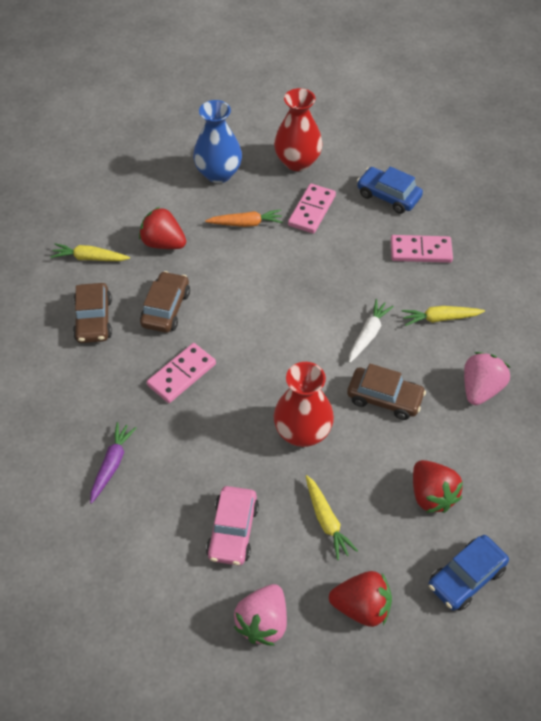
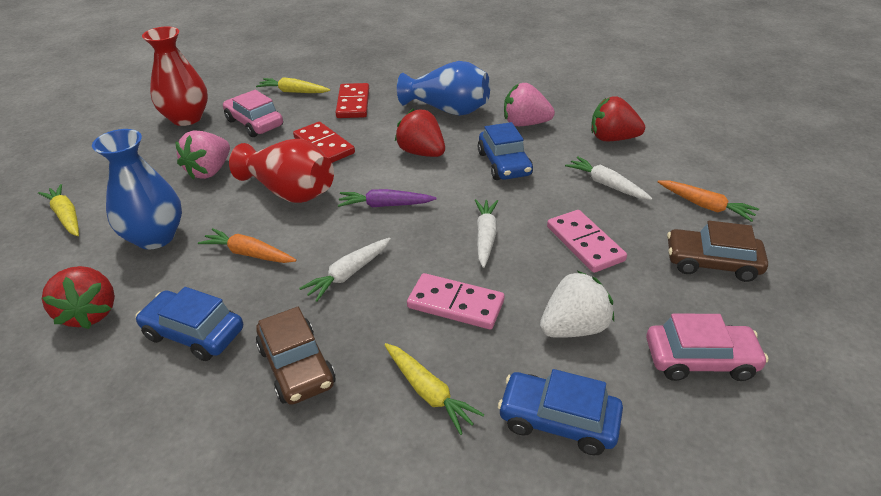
blue car: [357,166,423,214] [428,535,509,611] = 2 -> [135,287,243,361] [478,122,533,180] [498,369,623,455] = 3
blue vase: [193,100,242,183] = 1 -> [92,129,182,249] [397,61,490,116] = 2
brown car: [73,283,112,343] [140,271,190,333] [347,364,426,420] = 3 -> [256,307,336,405] [667,221,768,282] = 2
orange carrot: [205,209,283,227] = 1 -> [198,228,296,263] [658,180,759,222] = 2
pink car: [206,486,259,565] = 1 -> [223,90,283,137] [646,314,768,381] = 2
pink domino: [147,343,216,403] [288,184,336,234] [391,235,453,263] = 3 -> [407,273,505,329] [547,210,627,273] = 2
red domino: none = 0 -> [293,122,355,163] [336,83,369,118] = 2
white carrot: [349,299,394,363] = 1 -> [299,238,391,302] [475,199,498,268] [565,156,652,200] = 3
white strawberry: none = 0 -> [540,271,614,338] = 1

